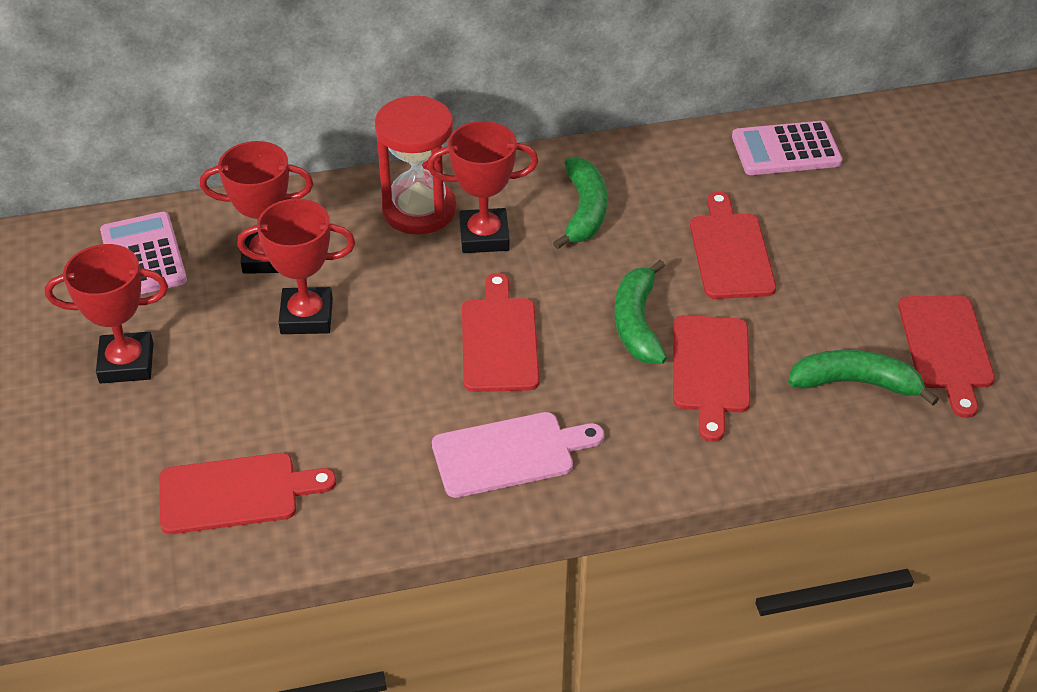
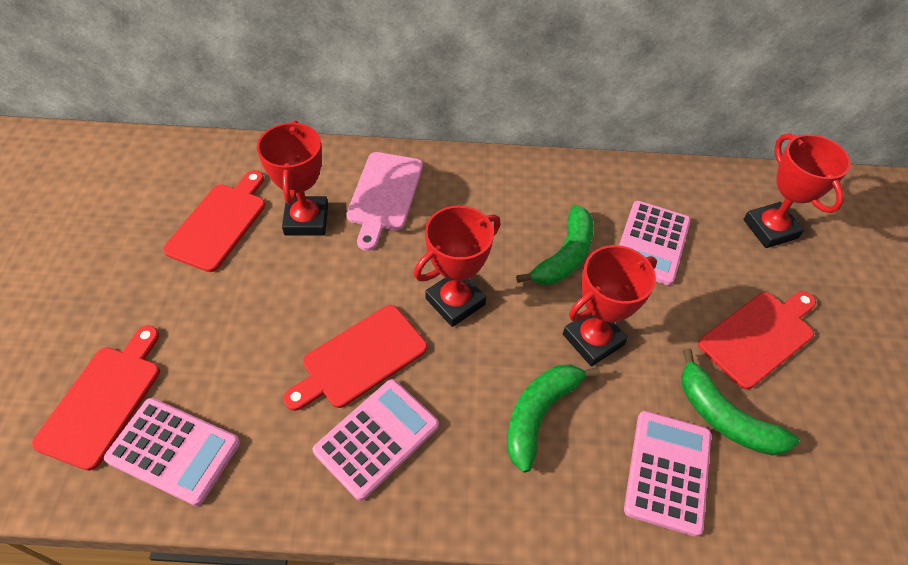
pink calculator: [100,212,187,294] [732,121,842,175] = 2 -> [104,398,240,506] [313,379,439,501] [619,201,691,285] [624,411,711,537] = 4
red cutting board: [159,453,336,534] [462,273,539,392] [673,315,750,442] [690,191,776,299] [898,295,995,418] = 5 -> [32,326,160,471] [163,170,265,272] [283,305,427,411] [698,291,816,389] = 4
red hourglass: [375,96,456,234] = 1 -> none = 0

